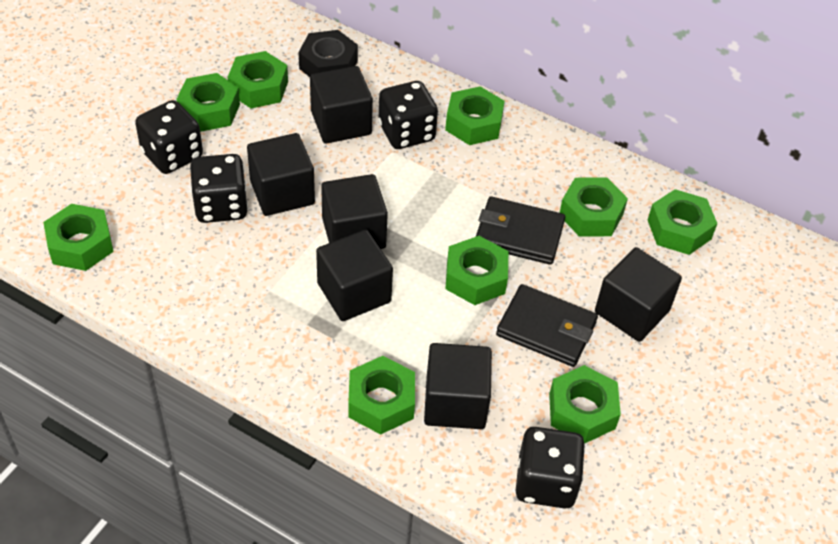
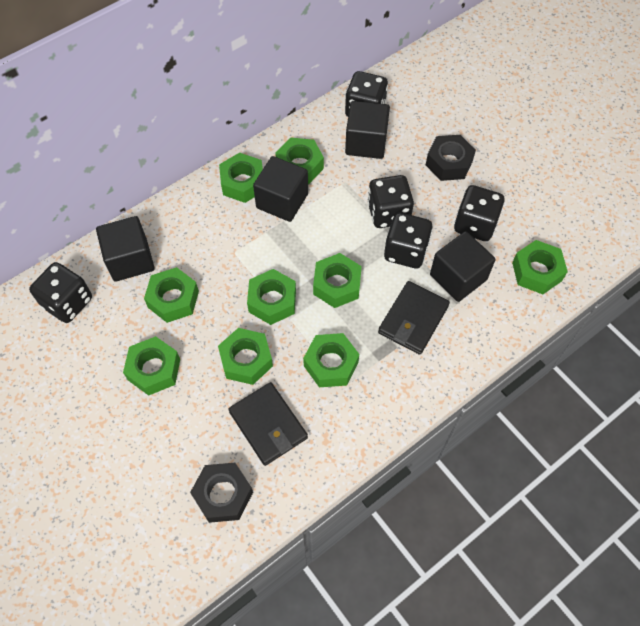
black cube: [247,133,315,216] [310,66,373,144] [316,230,393,321] [321,174,388,249] [424,343,492,429] [595,247,682,342] = 6 -> [96,216,155,282] [253,156,308,222] [345,101,390,159] [430,231,495,302] = 4
black dice: [135,100,203,174] [190,154,248,223] [378,81,438,149] [516,427,585,509] = 4 -> [29,262,92,323] [345,71,388,117] [367,175,414,228] [384,213,433,268] [454,185,505,241] = 5
black nut: [299,30,358,77] = 1 -> [190,463,253,523] [426,135,476,181] = 2

